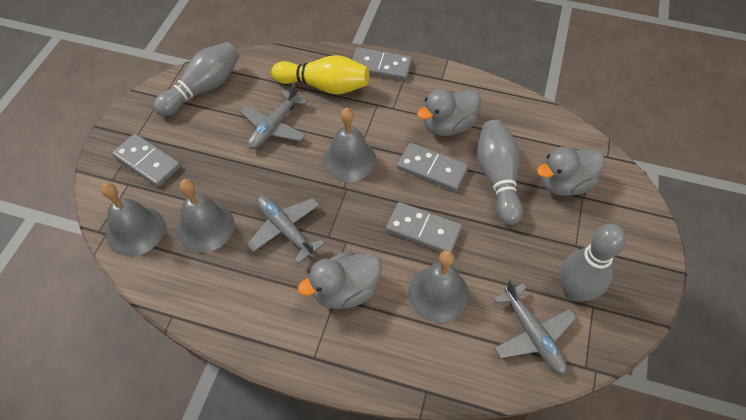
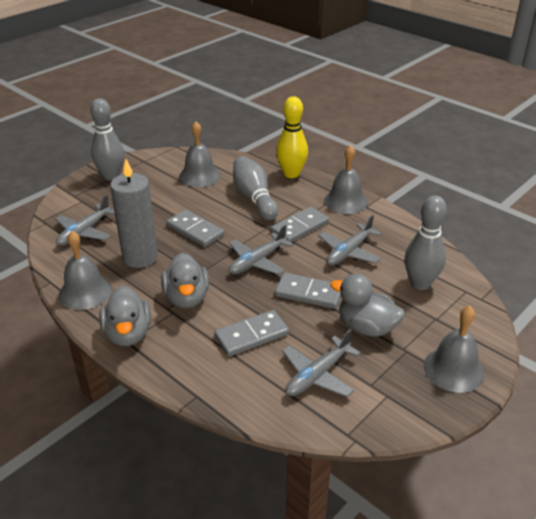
grey candle: none = 0 -> [110,159,158,268] = 1
grey plane: [240,82,308,149] [247,195,325,264] [493,279,577,375] = 3 -> [55,195,115,246] [229,225,294,275] [282,330,360,397] [318,215,382,266] = 4

